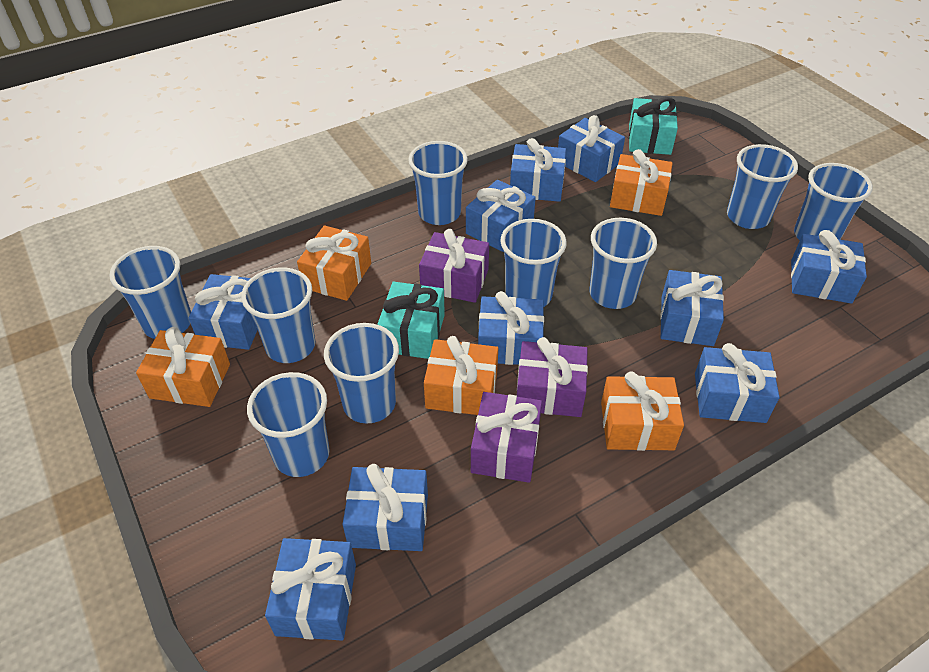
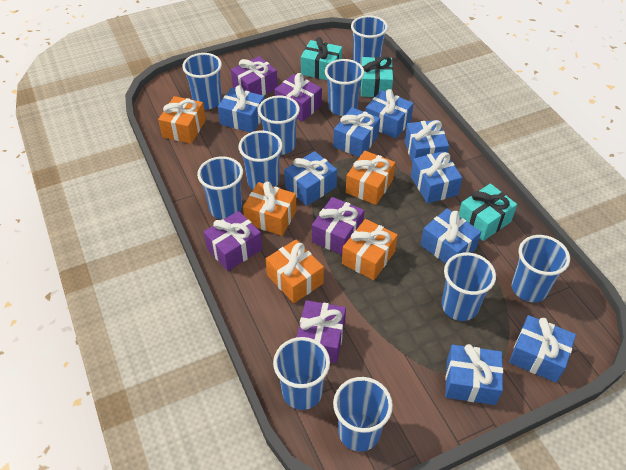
blue cup: [109,246,191,339] [241,267,315,363] [247,372,330,477] [324,323,399,424] [408,141,468,225] [500,219,567,307] [590,218,657,309] [727,144,798,229] [794,163,873,240] = 9 -> [182,53,222,110] [197,156,243,219] [239,130,283,190] [258,95,300,155] [273,337,330,410] [325,59,364,116] [333,377,393,452] [351,15,388,64] [441,253,496,321] [512,235,570,302] = 10
blue gift: [189,274,258,350] [265,538,356,640] [343,464,428,551] [466,180,536,252] [478,291,544,365] [510,138,566,202] [558,115,625,182] [660,270,724,346] [695,343,780,423] [791,230,867,303] = 10 -> [218,85,265,133] [284,151,337,206] [333,108,380,157] [365,89,414,138] [405,120,449,164] [411,151,462,204] [420,208,481,264] [445,344,503,405] [509,315,576,383] = 9
purple gift: [419,229,489,303] [471,392,542,483] [517,337,588,417] = 3 -> [204,211,262,271] [231,56,278,96] [274,73,322,121] [297,300,346,363] [312,197,364,255] = 5
turquoise gift: [377,282,445,359] [629,97,678,155] = 2 -> [301,37,342,80] [360,56,393,97] [459,184,517,241] = 3

